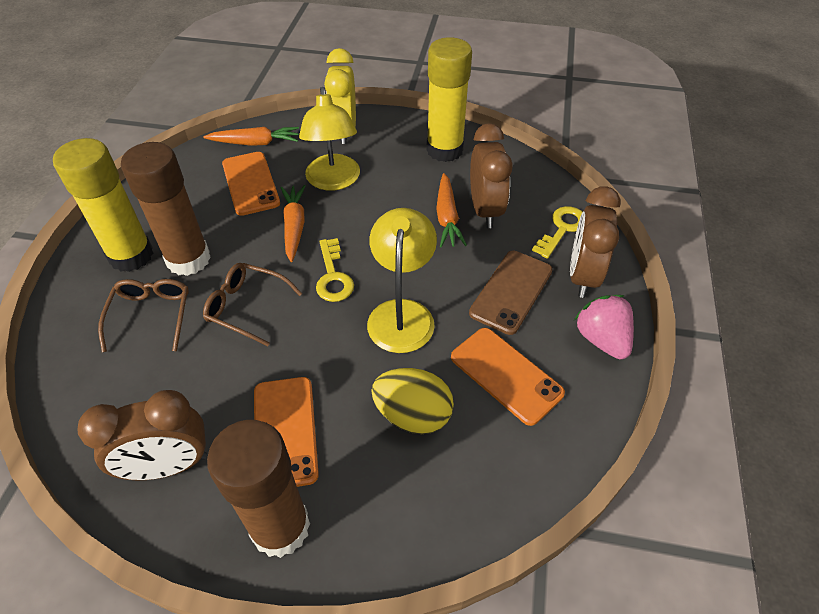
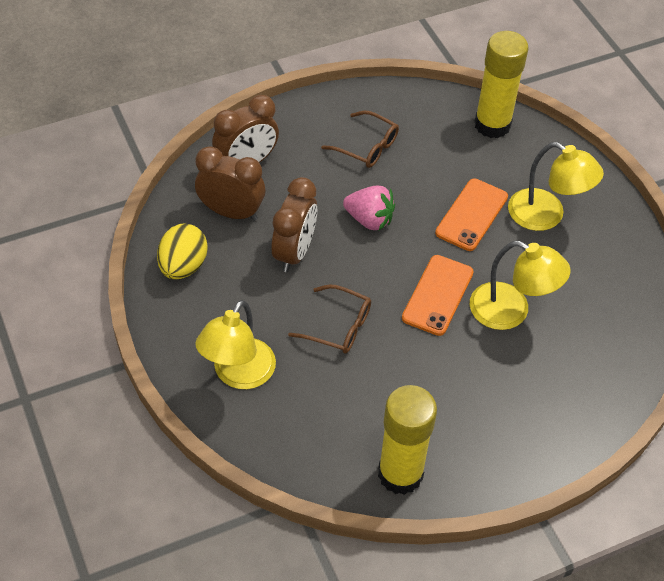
brown glue stick: [121,142,211,276] [207,420,310,558] = 2 -> none = 0
brown phone: [469,251,553,335] = 1 -> none = 0
orange carrot: [203,127,299,146] [281,185,306,262] [436,173,467,247] = 3 -> none = 0
orange phone: [222,152,280,216] [254,377,319,487] [451,328,565,426] = 3 -> [402,255,474,336] [435,179,508,251] = 2
yellow clock: [324,48,356,144] = 1 -> none = 0
yellow key: [316,238,354,302] [532,206,583,259] = 2 -> none = 0
yellow lamp: [299,87,360,191] [367,208,437,353] = 2 -> [195,300,276,389] [470,241,571,330] [508,142,604,231] = 3

